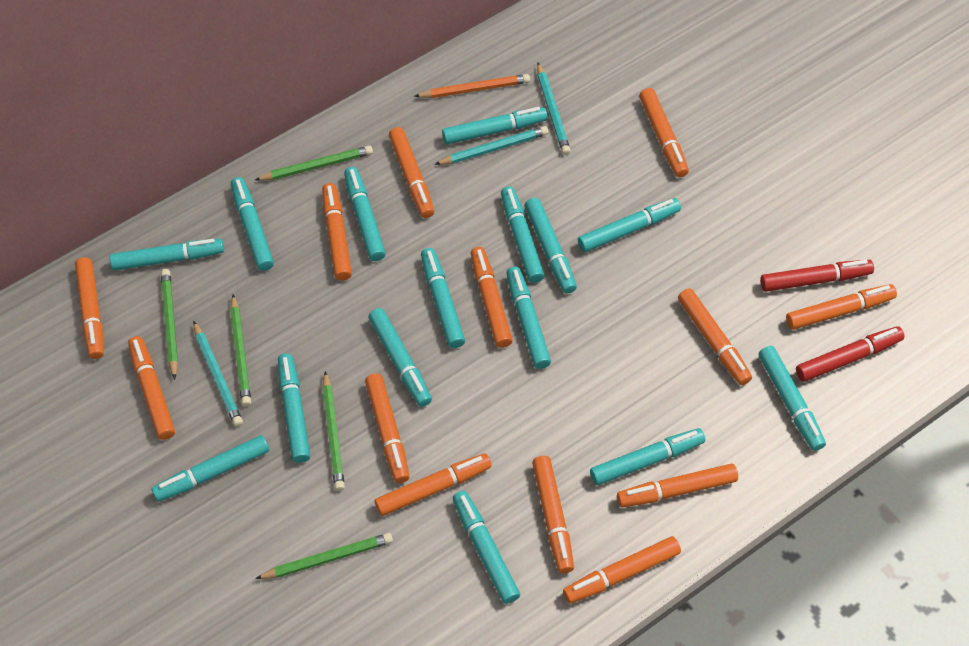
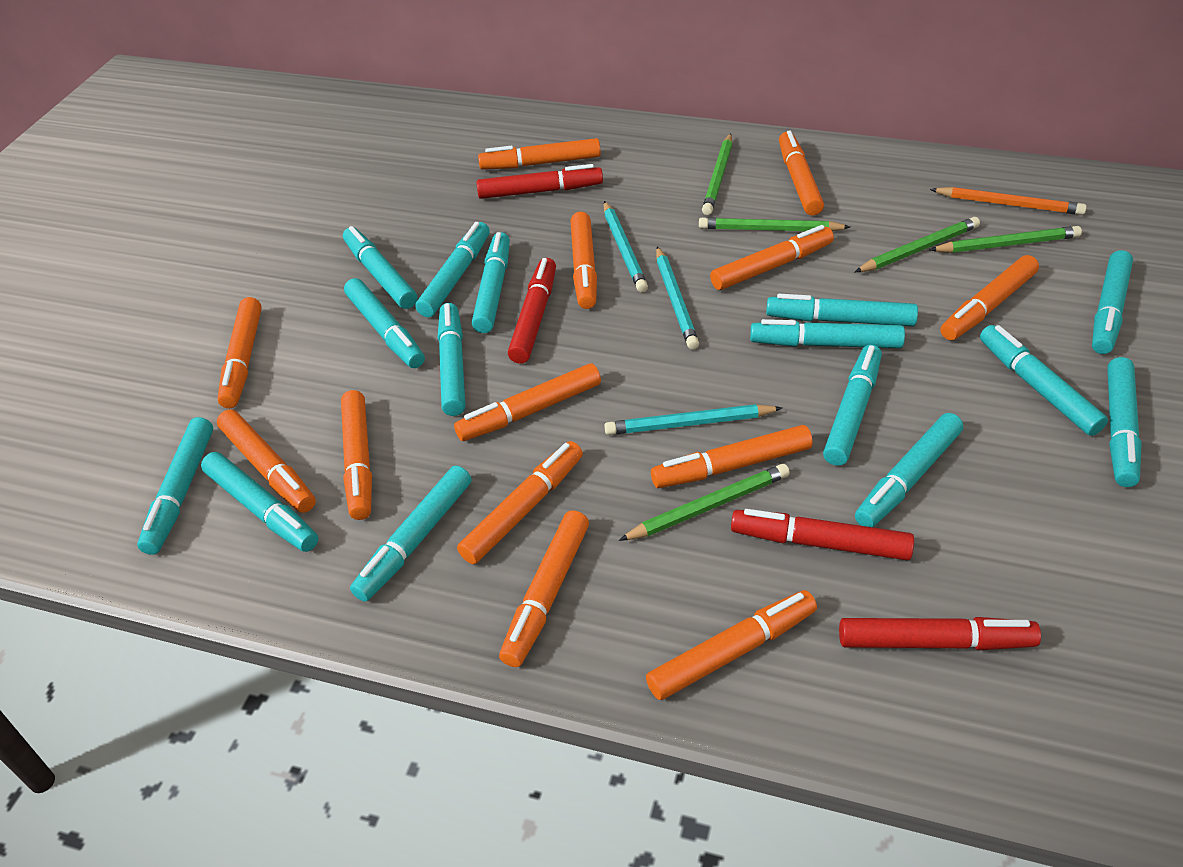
red marker: [760,260,874,292] [796,326,905,382] = 2 -> [476,164,603,199] [508,258,556,364] [731,509,914,560] [839,617,1041,650] = 4

